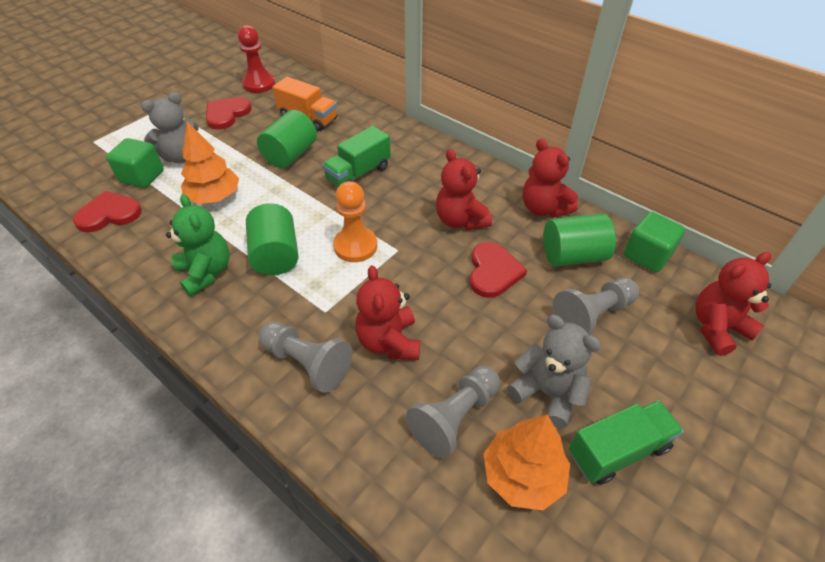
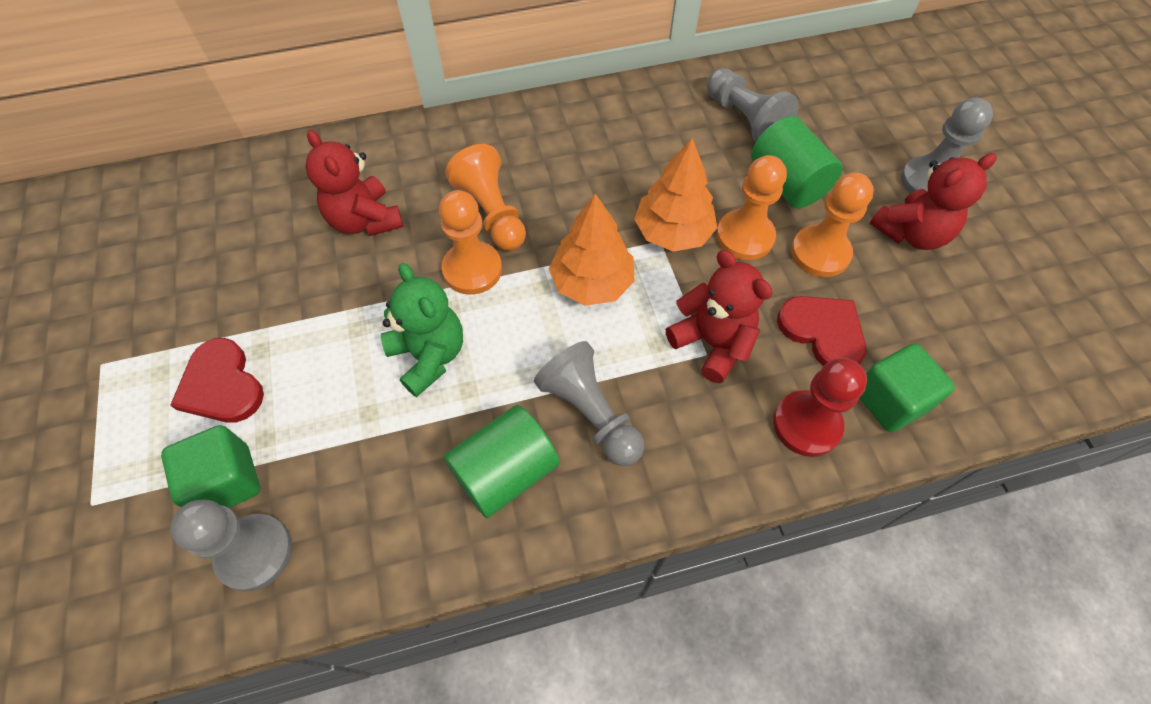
green cylinder: [246,203,299,275] [257,110,317,168] [543,213,616,267] = 3 -> [443,405,560,518] [751,116,843,208] = 2
green truck: [322,126,391,187] [569,400,684,485] = 2 -> none = 0
grey pawn: [259,322,352,393] [406,366,500,458] [552,278,639,335] = 3 -> [171,500,292,591] [534,341,644,466] [707,68,799,142] [901,97,993,194] = 4
grey teddy bear: [141,92,199,163] [507,315,601,428] = 2 -> none = 0
orange pawn: [333,181,377,262] = 1 -> [439,190,502,295] [445,144,526,251] [716,155,787,260] [791,173,874,277] = 4
orange truck: [272,77,337,131] = 1 -> none = 0
red heart: [73,191,142,232] [206,97,252,130] [470,242,527,298] = 3 -> [170,338,264,423] [777,296,866,366] = 2
red teddy bear: [356,265,420,360] [436,149,492,230] [523,139,578,217] [696,252,771,356] = 4 -> [305,130,403,236] [666,250,772,383] [870,153,997,250] = 3

